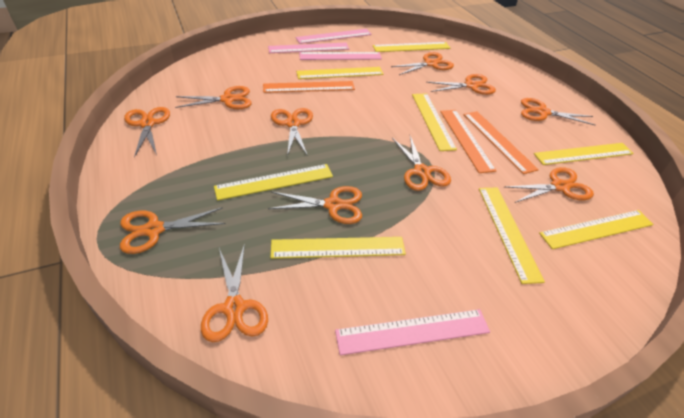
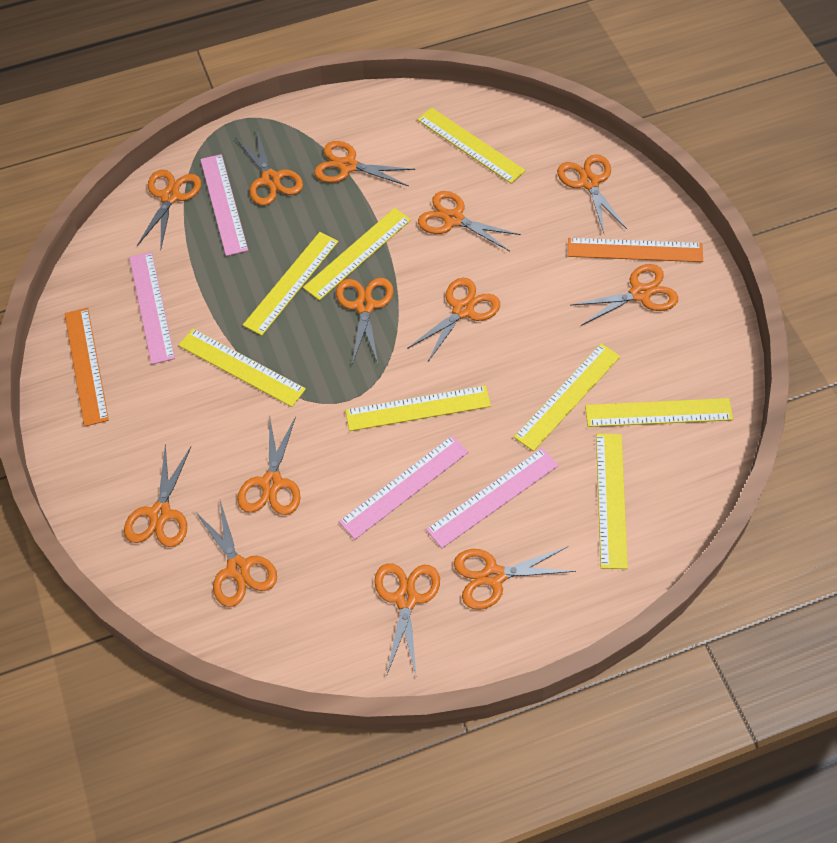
orange ruler: [263,81,355,93] [440,110,496,173] [464,111,539,174] = 3 -> [64,308,109,427] [568,238,703,262] = 2
orange scissors: [120,207,226,254] [124,107,170,158] [175,86,252,109] [201,243,268,342] [268,186,362,224] [271,108,313,156] [391,52,454,75] [392,136,451,191] [426,74,496,95] [505,167,594,203] [521,98,595,125] = 11 -> [124,444,191,547] [137,170,201,248] [194,501,277,607] [235,131,303,206] [237,416,301,515] [314,141,415,186] [336,278,393,365] [374,563,440,674] [407,278,500,363] [418,191,521,251] [454,546,576,610] [557,154,627,233] [570,264,678,326] = 13

